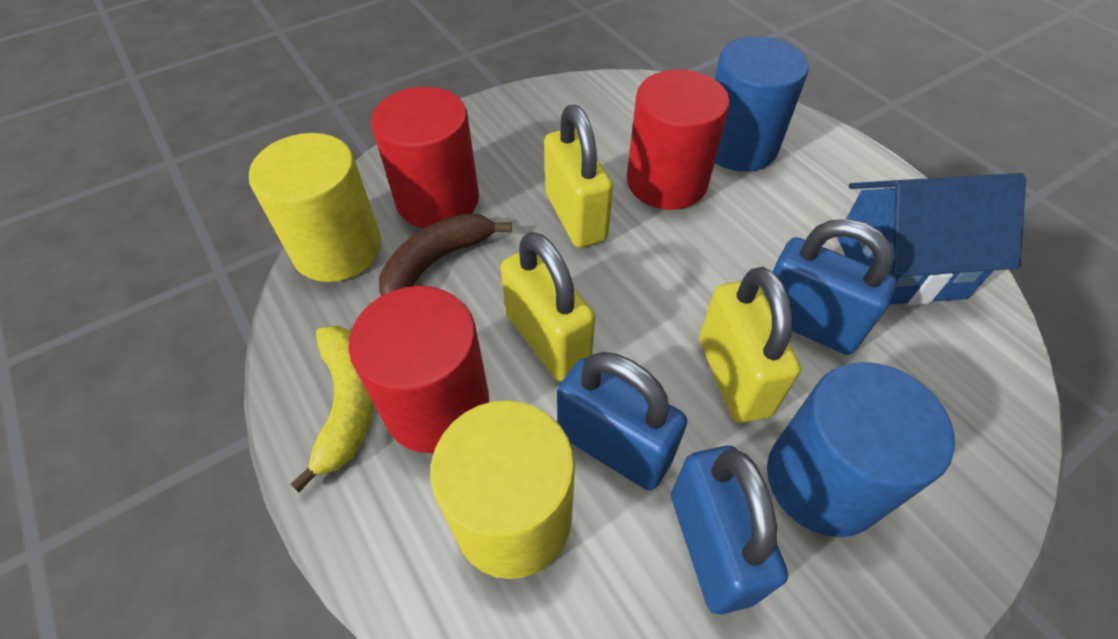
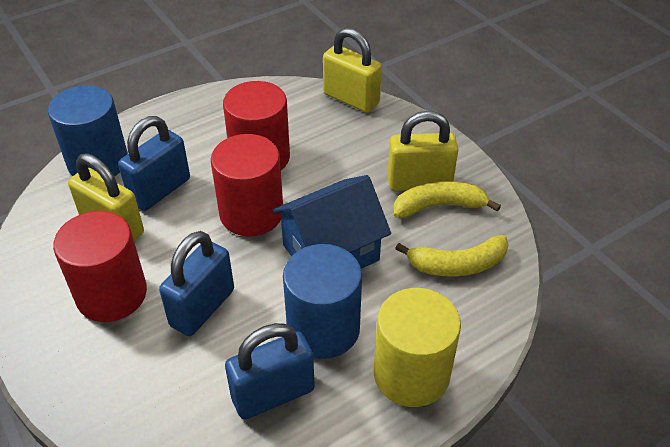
brown banana: [379,213,512,296] = 1 -> none = 0
yellow banana: [290,326,375,492] = 1 -> [393,181,501,218] [395,235,509,277] = 2
yellow cylinder: [249,133,382,282] [430,400,575,579] = 2 -> [374,288,461,407] = 1

